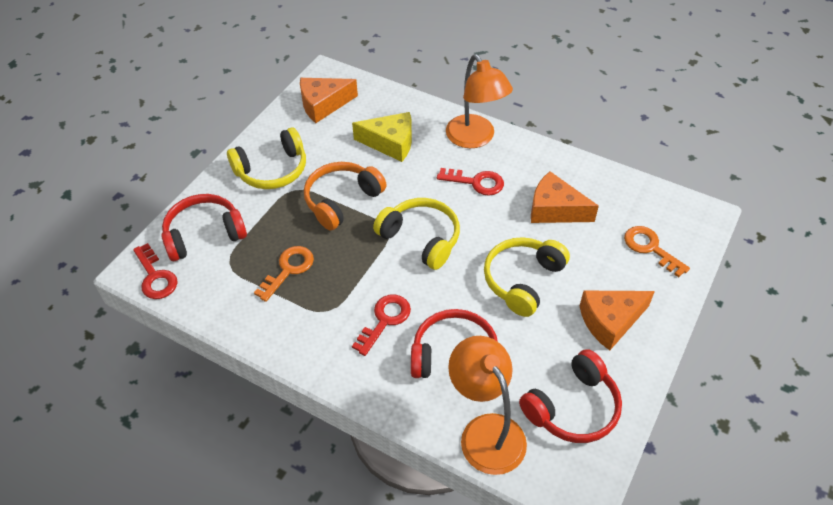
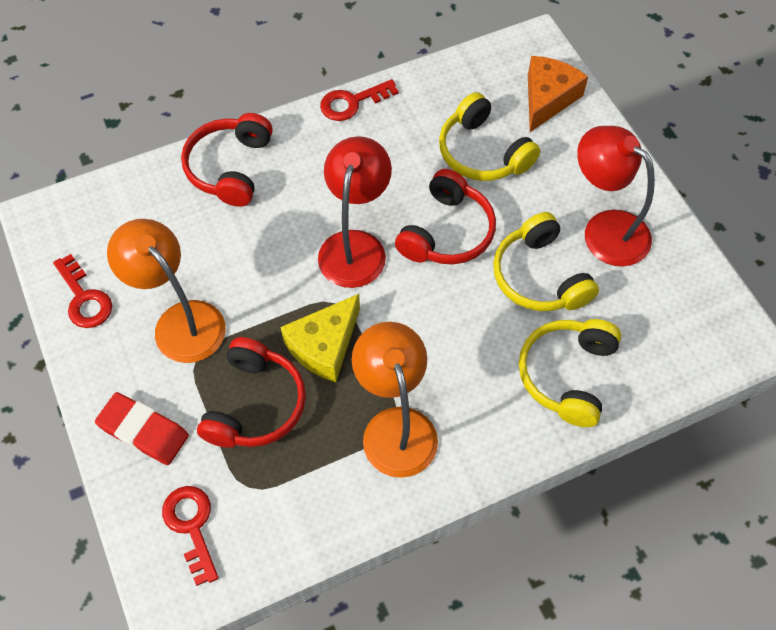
orange cheese: [300,78,358,123] [531,171,599,223] [580,291,655,351] = 3 -> [528,56,588,132] = 1
orange headphones: [304,162,387,230] = 1 -> none = 0
orange key: [254,246,314,302] [624,226,690,277] = 2 -> none = 0
red eraser: none = 0 -> [95,392,189,465] = 1
red lamp: none = 0 -> [318,136,392,288] [577,126,655,267] = 2

